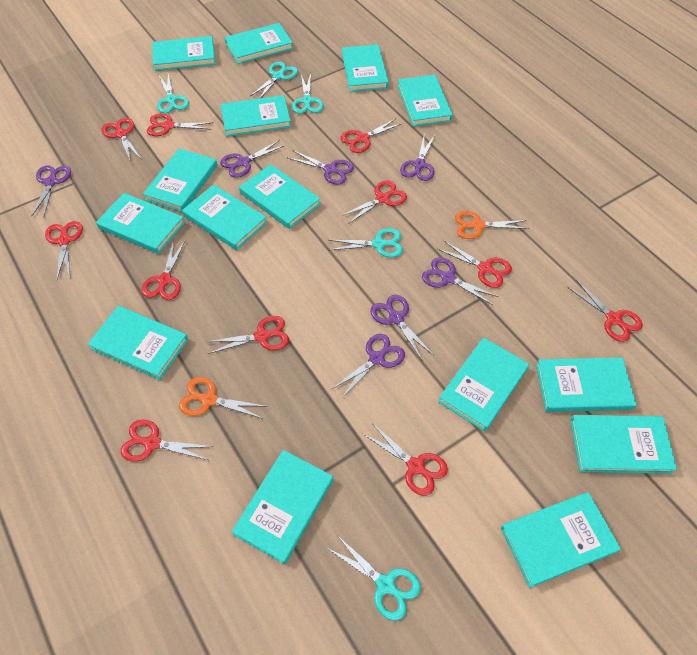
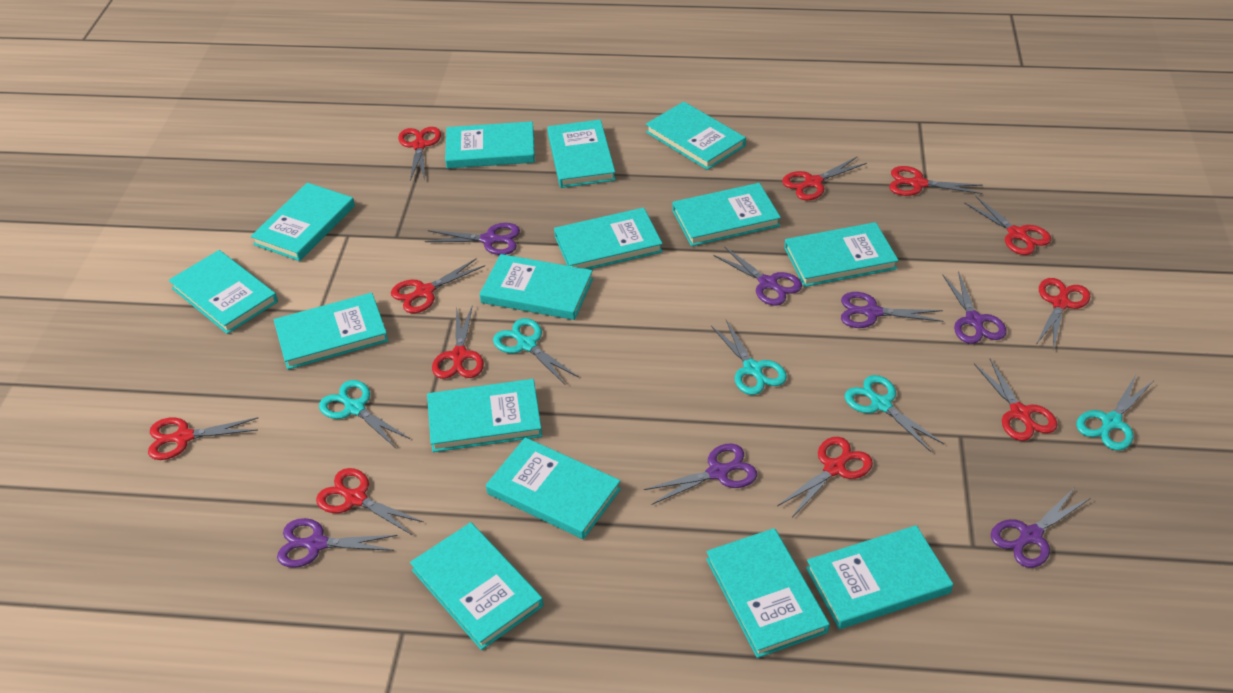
orange scissors: [179,377,265,419] [455,211,529,239] = 2 -> none = 0

